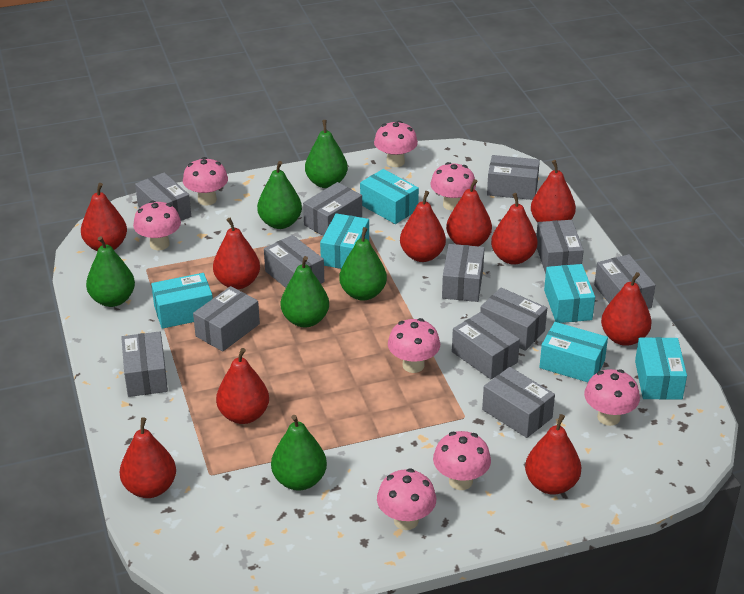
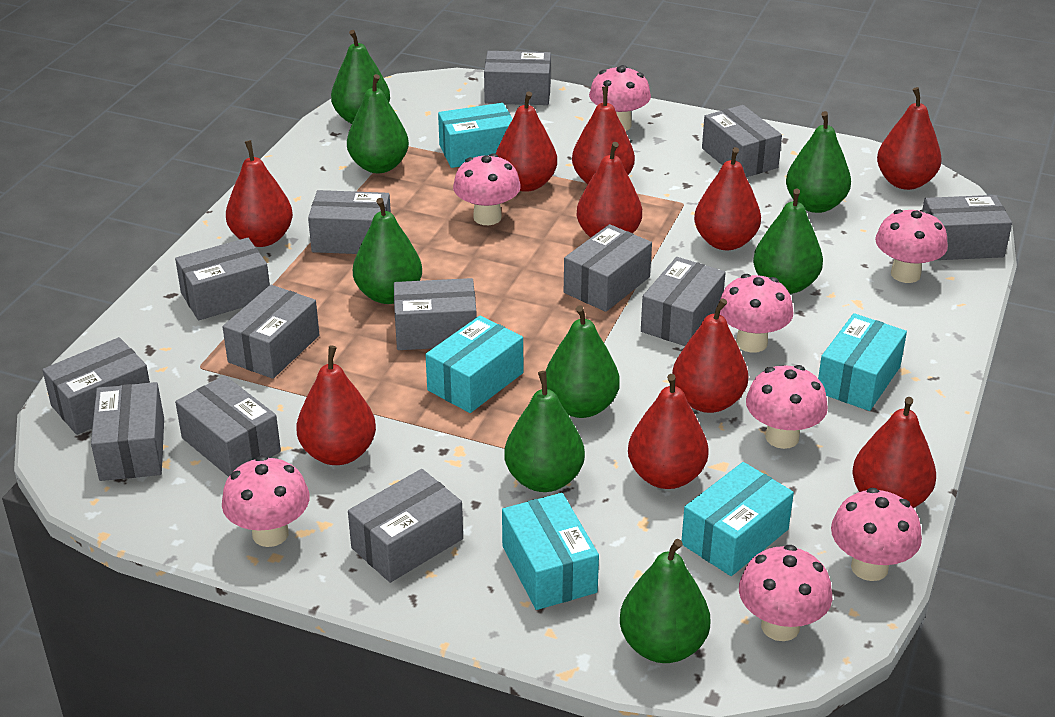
green pear: [86,236,135,307] [257,161,302,229] [271,415,327,491] [281,256,329,327] [305,120,348,188] [339,227,387,301] = 6 -> [331,30,390,124] [347,74,409,173] [353,198,422,304] [504,371,585,492] [546,305,620,418] [620,539,710,663] [753,189,823,294] [786,111,851,213] = 8
grey box: [121,331,168,397] [135,172,191,221] [193,286,260,351] [264,235,324,288] [303,182,362,236] [442,244,485,302] [452,312,520,379] [480,288,547,351] [482,367,555,438] [487,155,540,200] [536,220,584,274] [594,254,655,309] = 12 -> [42,337,150,435] [91,382,164,481] [175,238,270,320] [175,375,281,477] [222,285,319,379] [308,190,391,254] [348,469,463,583] [394,278,477,350] [484,51,551,105] [564,224,652,312] [641,257,726,346] [702,105,782,177] [922,195,1012,260] = 13
turquoise box: [151,273,213,329] [320,213,369,269] [360,169,419,224] [539,322,608,382] [544,264,595,323] [635,337,687,400] = 6 -> [425,315,523,413] [438,103,512,168] [502,493,599,610] [681,462,794,576] [818,313,907,411] = 5

